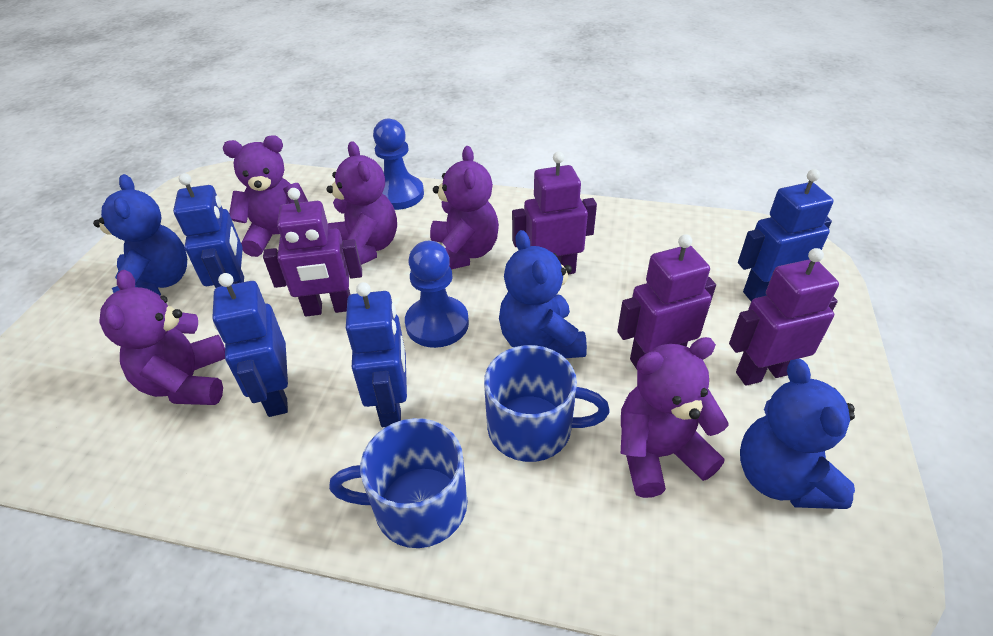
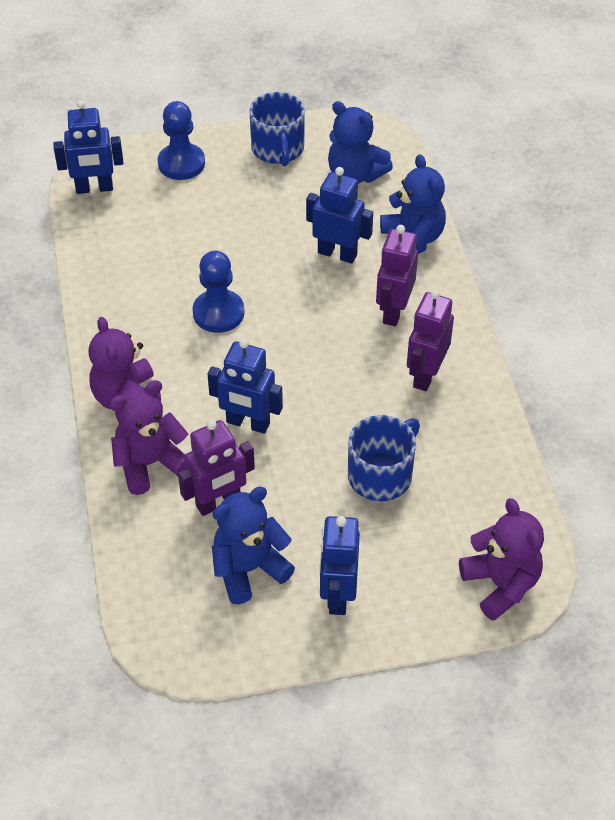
purple robot: [263,188,362,317] [512,152,597,274] [617,234,716,369] [729,248,839,386] = 4 -> [178,420,255,516] [376,225,418,326] [407,290,454,391] = 3
purple teddy bear: [99,270,225,405] [223,135,308,257] [327,141,397,265] [430,146,499,269] [621,337,729,498] = 5 -> [89,317,161,409] [109,380,188,495] [459,498,544,621] = 3

